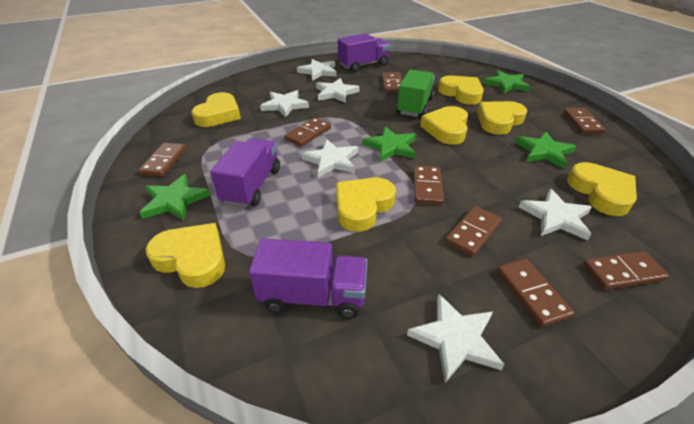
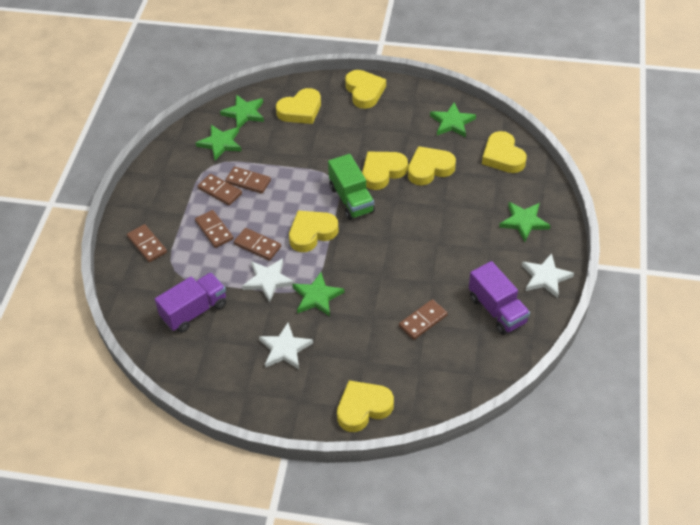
brown domino: [138,143,186,177] [285,117,331,147] [382,72,402,92] [414,166,444,205] [445,206,502,256] [497,259,574,327] [564,108,605,134] [583,251,669,290] = 8 -> [127,224,167,262] [195,210,233,248] [198,174,242,206] [225,166,271,194] [234,228,281,261] [399,299,448,340] = 6
green star: [139,174,210,221] [363,126,416,162] [483,70,530,94] [515,132,577,169] = 4 -> [196,125,241,160] [220,95,264,128] [292,272,344,316] [430,103,476,137] [499,202,551,242] = 5
purple truck: [210,138,280,208] [249,238,368,318] [338,33,390,72] = 3 -> [155,272,226,333] [469,261,530,335] = 2
white star: [260,90,309,118] [297,59,337,81] [301,139,358,178] [316,78,360,103] [407,293,505,383] [519,189,592,240] = 6 -> [242,258,295,302] [259,323,313,369] [522,253,574,298] = 3

